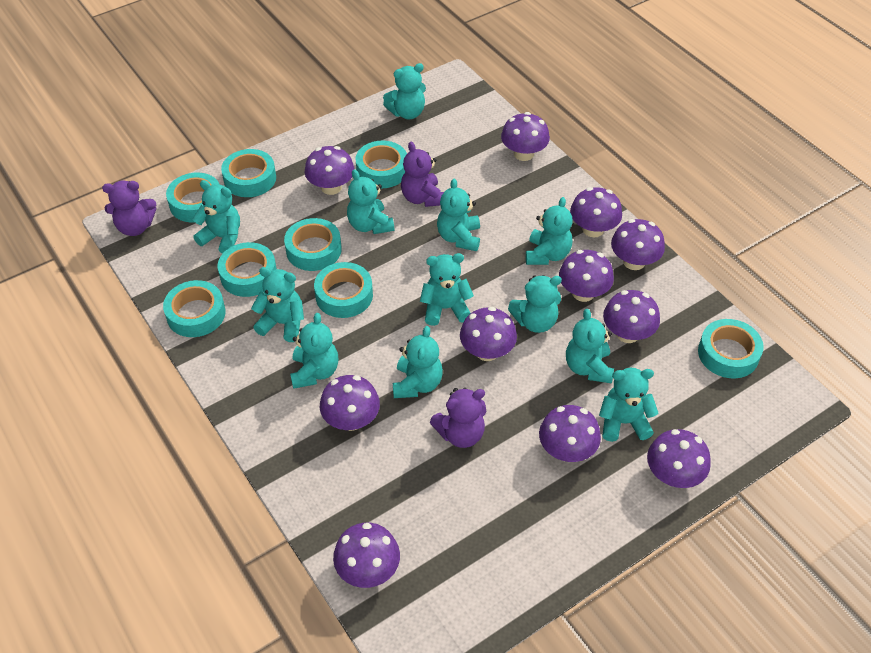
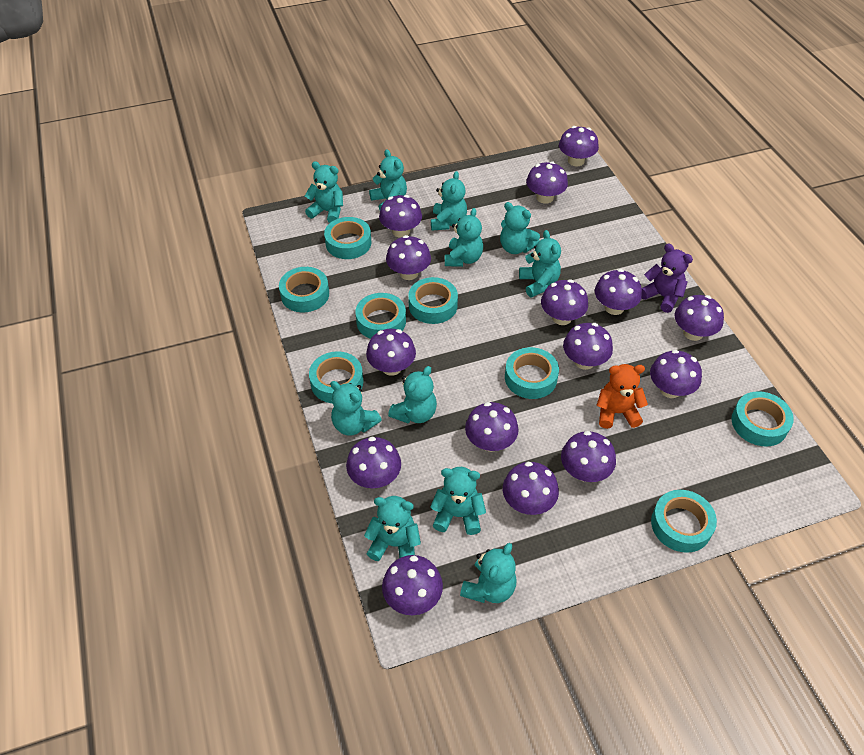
orange teddy bear: none = 0 -> [596,364,648,429] = 1
purple mushroom: [305,146,355,195] [320,375,380,431] [333,523,400,588] [460,307,517,361] [501,112,550,161] [539,405,601,462] [559,250,614,302] [570,187,622,238] [603,290,660,343] [611,219,665,270] [647,429,711,488] = 11 -> [346,437,401,488] [366,329,416,376] [379,195,422,238] [382,555,443,615] [386,235,431,280] [465,402,519,452] [503,462,559,515] [526,161,568,204] [541,279,588,325] [559,126,599,166] [561,431,616,482] [563,323,613,370] [595,269,642,315] [650,350,702,398] [675,295,724,341] = 15
purple teddy bear: [102,181,156,236] [401,142,444,207] [430,388,486,448] = 3 -> [641,244,693,313] = 1
turquoise teddy bear: [192,180,240,254] [251,267,304,342] [290,313,338,389] [347,169,394,234] [383,63,426,119] [393,326,443,398] [420,253,474,326] [437,178,480,251] [508,275,562,333] [526,197,572,265] [566,309,614,384] [599,368,659,442] = 12 -> [305,162,343,223] [330,381,382,436] [364,496,421,561] [369,149,407,210] [388,366,437,423] [430,467,486,535] [431,171,467,230] [445,208,483,267] [460,543,517,603] [500,202,540,254] [519,230,561,297] = 11

